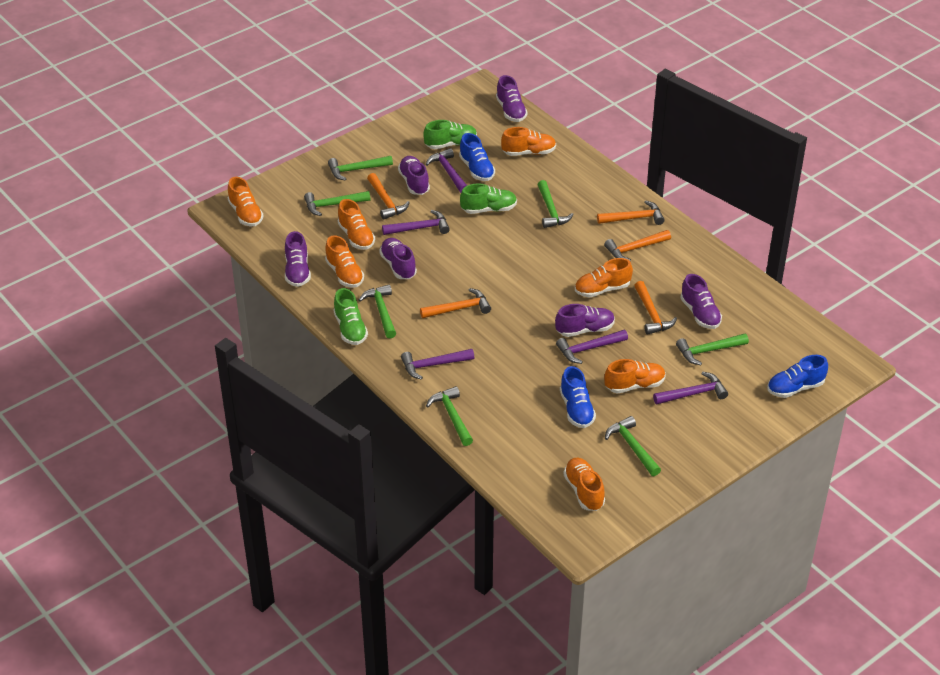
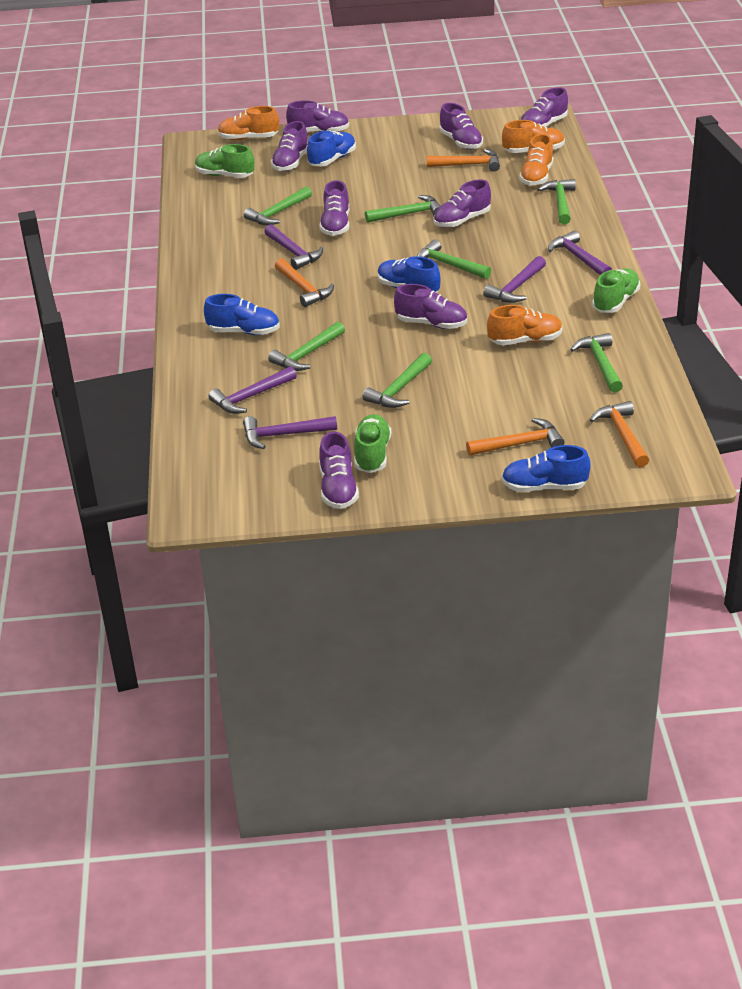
blue shoe: [459,133,495,181] [560,366,596,428] [767,355,828,398] = 3 -> [204,294,280,335] [307,131,356,166] [378,256,441,293] [502,445,591,492] = 4
orange hammer: [367,173,410,220] [420,288,491,318] [597,201,665,225] [604,230,671,261] [634,281,677,335] = 5 -> [275,258,334,307] [427,149,500,171] [466,418,565,456] [590,401,649,468] = 4
orange shoe: [228,177,264,226] [325,235,364,288] [338,199,375,250] [501,127,556,156] [563,458,605,511] [575,258,633,298] [604,359,666,393] = 7 -> [218,106,279,140] [487,305,563,345] [502,120,565,153] [519,134,553,186] = 4
purple shoe: [285,231,311,287] [379,238,417,279] [398,156,430,195] [496,75,528,122] [555,304,615,337] [681,274,722,329] = 6 -> [271,121,308,171] [286,100,349,132] [319,432,359,509] [320,180,349,236] [394,284,467,329] [433,179,491,228] [439,103,483,150] [521,87,568,127] = 8

